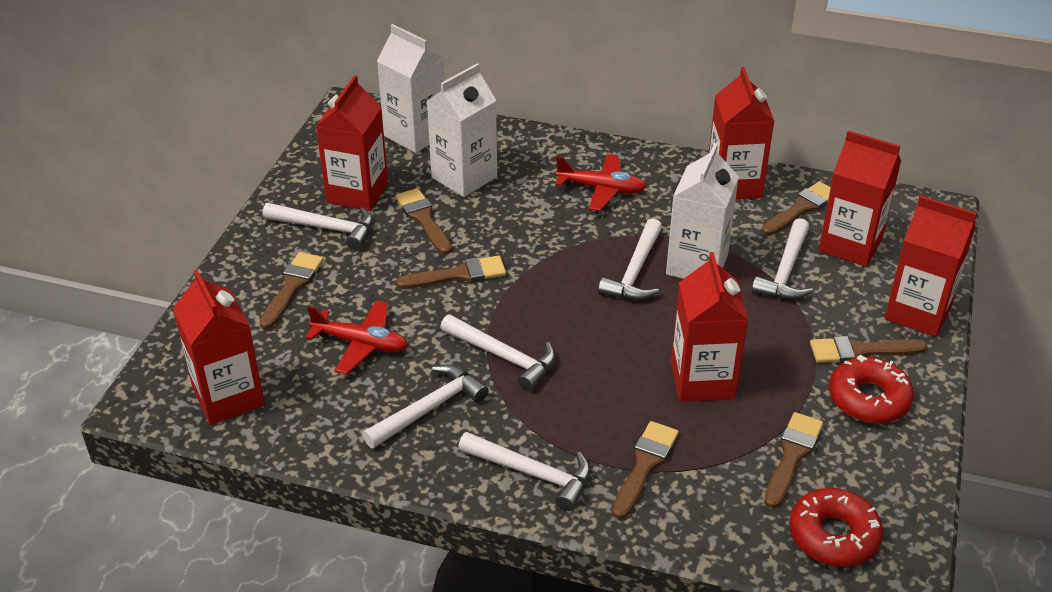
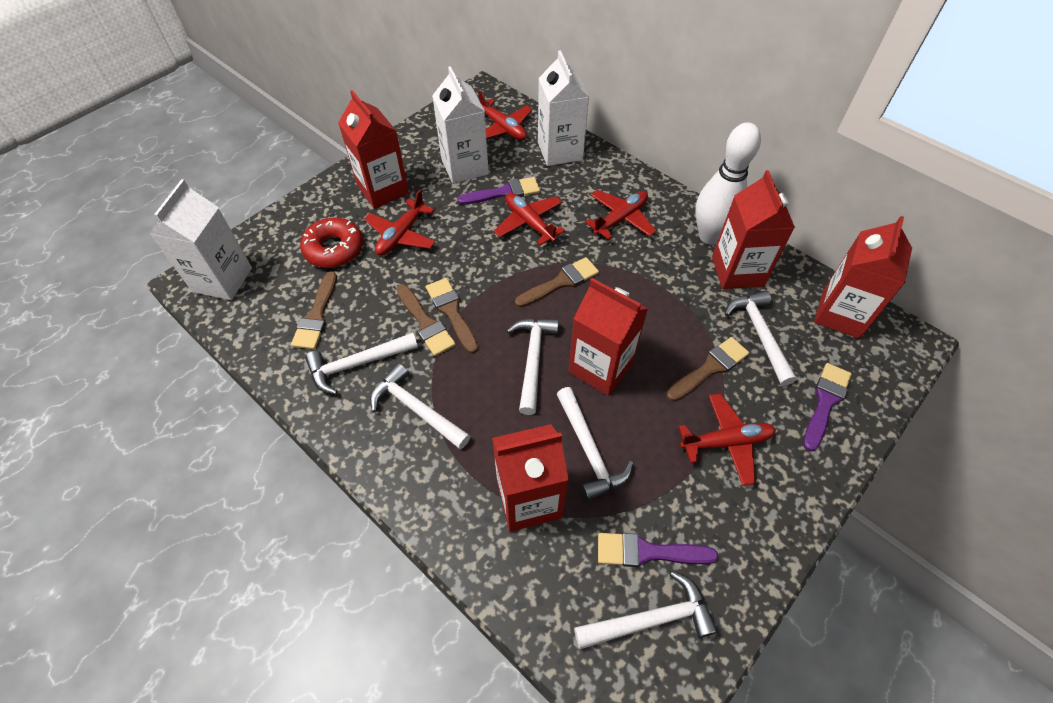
brown brush: [260,252,324,329] [395,188,452,254] [396,255,506,289] [612,421,679,519] [762,181,831,236] [764,412,823,508] [810,336,928,363] = 7 -> [291,271,337,349] [396,284,456,356] [426,278,478,354] [515,257,599,307] [667,337,749,402] = 5
purple brush: none = 0 -> [457,177,540,205] [598,533,718,567] [803,363,852,452] = 3
red carton: [173,270,265,425] [316,75,388,211] [671,252,748,402] [709,67,775,199] [819,131,901,267] [885,195,977,337] = 6 -> [338,90,409,209] [492,424,569,532] [568,278,648,396] [712,170,795,289] [814,216,912,339] = 5
red donut: [789,488,883,567] [829,355,914,423] = 2 -> [300,218,363,268] = 1
red plane: [305,301,408,374] [556,154,646,211] = 2 -> [364,190,436,255] [478,90,532,140] [494,193,565,246] [585,190,656,240] [679,393,776,486] = 5
white bowling pin: none = 0 -> [695,122,761,245] = 1

